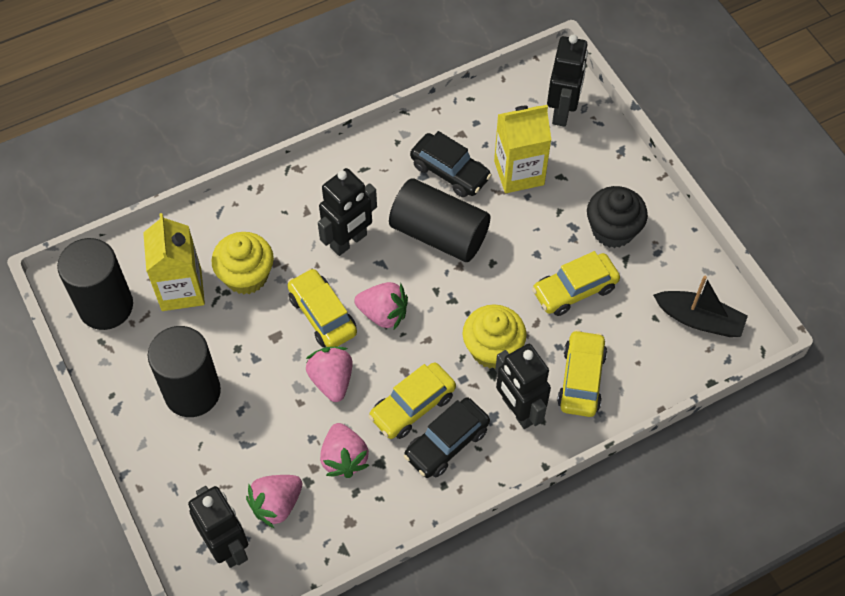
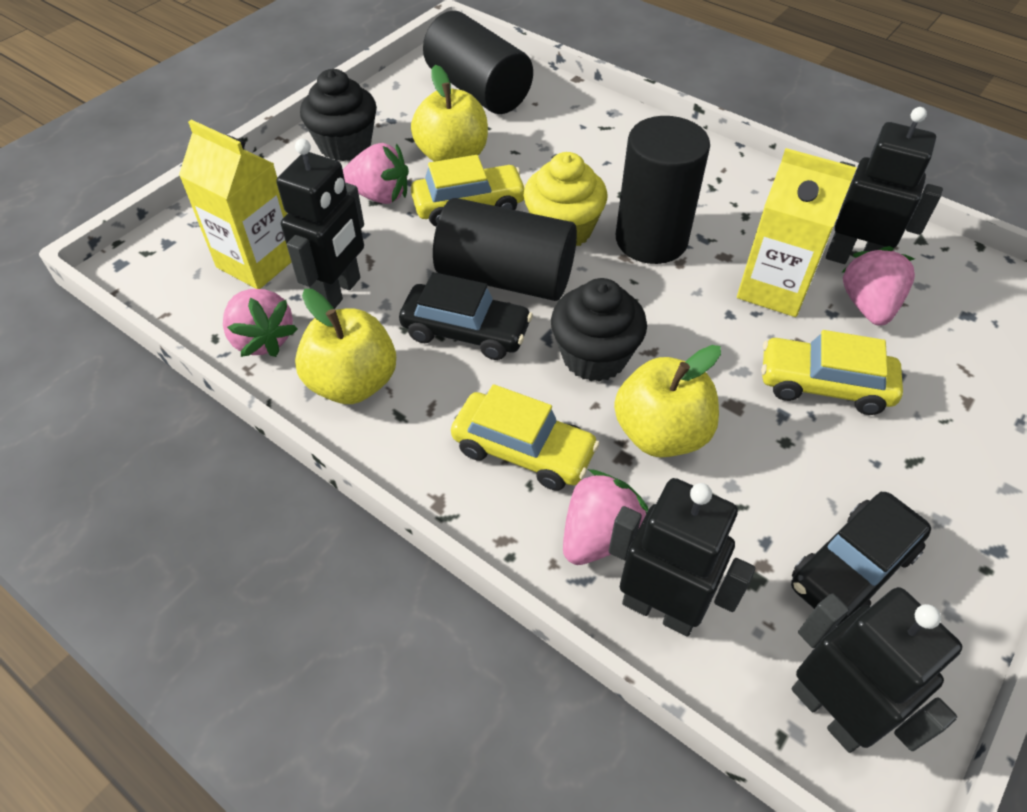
black boat: [653,276,748,337] = 1 -> none = 0
black cupcake: [587,186,648,248] = 1 -> [300,69,377,161] [551,278,647,382] = 2
yellow apple: none = 0 -> [295,289,396,404] [411,65,488,162] [614,345,721,457] = 3
yellow car: [287,268,357,347] [368,362,456,439] [532,251,620,316] [557,330,607,417] = 4 -> [411,155,526,226] [451,384,600,491] [761,330,903,415] = 3
yellow cupcake: [211,232,274,294] [463,304,526,369] = 2 -> [523,152,607,246] = 1

